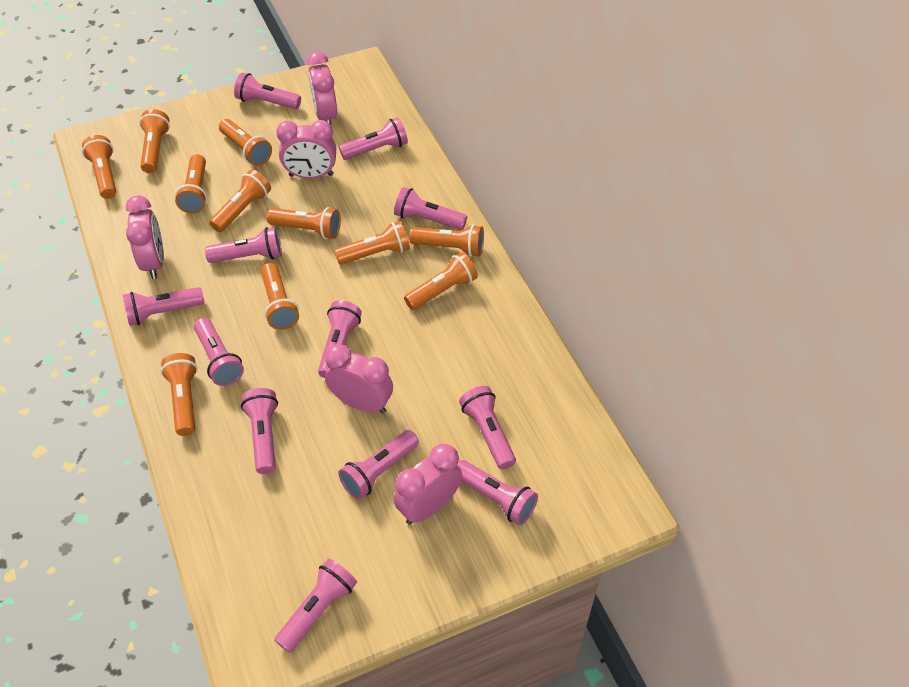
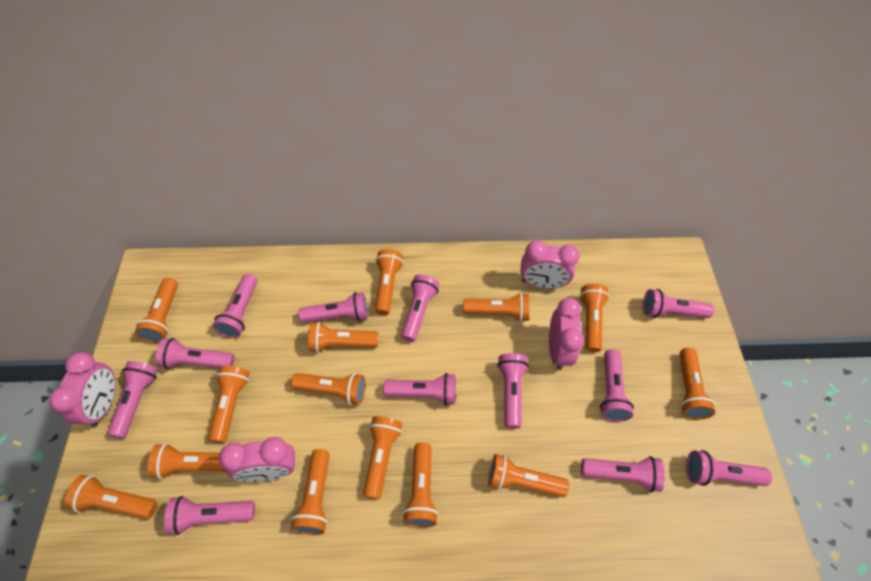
orange flashlight: [82,135,117,199] [139,109,170,173] [161,353,198,436] [175,154,207,213] [209,170,271,232] [219,119,272,166] [261,263,299,330] [267,207,341,239] [334,221,410,265] [404,252,478,310] [409,224,484,257] = 11 -> [65,475,158,519] [135,278,178,343] [148,443,227,479] [208,366,250,443] [291,373,365,405] [291,449,330,535] [308,322,378,353] [363,416,402,499] [375,249,404,315] [403,443,438,528] [463,293,529,322] [488,454,569,497] [579,284,610,352] [680,348,715,420] = 14
pink clock: [126,195,164,279] [276,120,336,179] [307,52,337,125] [325,344,393,414] [394,444,462,525] = 5 -> [49,352,115,427] [219,437,295,482] [520,241,580,289] [549,298,584,370] = 4

